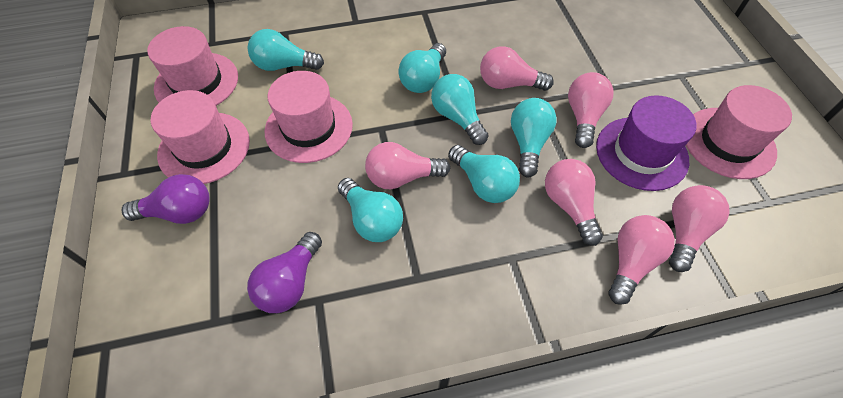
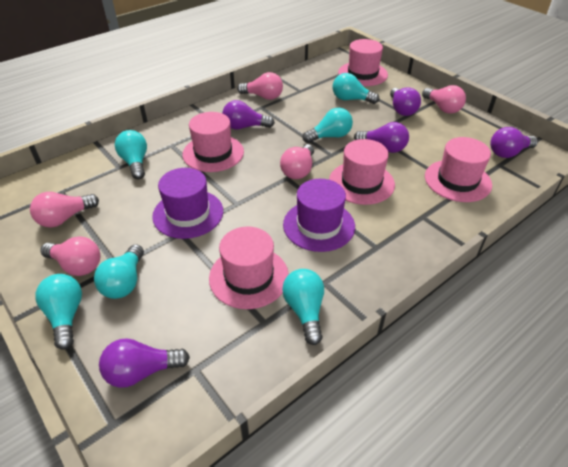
pink hat: [147,26,238,106] [151,90,250,184] [265,71,353,163] [686,85,792,179] = 4 -> [182,112,244,172] [209,227,289,309] [329,139,395,205] [338,39,388,86] [425,137,492,202] = 5
pink light bulb: [365,142,450,189] [480,46,554,91] [545,159,603,246] [568,72,614,148] [608,215,675,305] [669,185,730,272] = 6 -> [30,192,99,228] [40,236,100,276] [237,72,283,100] [280,144,314,179] [422,85,466,114] = 5
purple hat: [596,95,697,191] = 1 -> [152,168,223,239] [283,179,355,252] = 2
purple light bulb: [122,174,210,224] [247,232,322,313] = 2 -> [99,338,190,388] [222,100,275,130] [354,122,409,153] [390,87,421,116] [490,127,538,158] = 5

